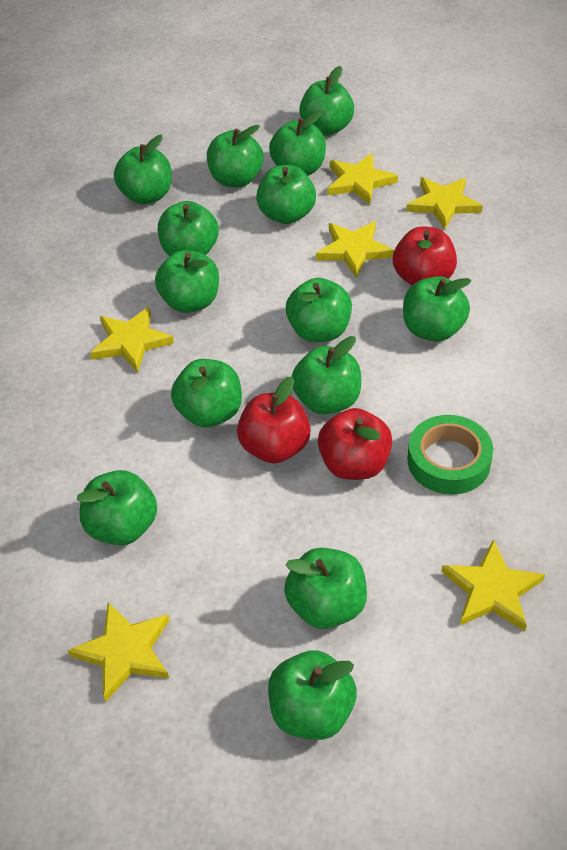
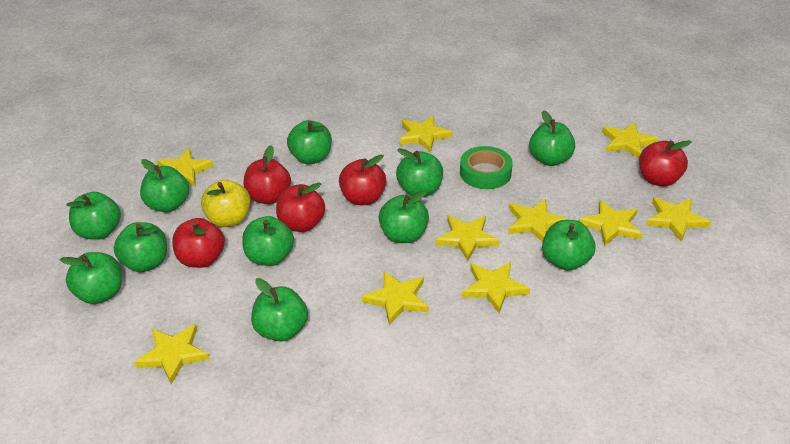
green apple: [77,470,157,546] [114,135,172,205] [155,250,219,313] [158,201,219,256] [171,359,242,427] [207,125,264,187] [256,165,316,224] [268,650,357,740] [269,111,326,176] [284,548,367,629] [286,278,352,342] [292,336,361,415] [299,66,354,136] [403,276,471,342] = 14 -> [60,252,122,304] [66,192,121,240] [114,222,167,272] [140,159,189,212] [242,216,294,266] [251,278,308,342] [287,120,332,164] [379,190,429,243] [396,148,443,197] [529,110,575,166] [542,220,595,270] = 11
red apple: [237,376,311,463] [318,408,392,480] [393,226,457,285] = 3 -> [172,218,225,268] [244,145,291,204] [276,183,325,232] [339,155,386,205] [639,140,691,187] = 5
yellow apple: none = 0 -> [201,180,251,227] = 1
yellow star: [68,602,170,702] [90,307,174,373] [316,221,394,277] [328,153,398,205] [406,177,483,229] [441,539,545,631] = 6 -> [134,324,210,385] [157,148,214,186] [361,271,429,325] [399,115,452,152] [435,215,500,261] [462,262,530,313] [508,199,569,242] [579,200,642,246] [602,122,658,158] [646,197,711,242] = 10

